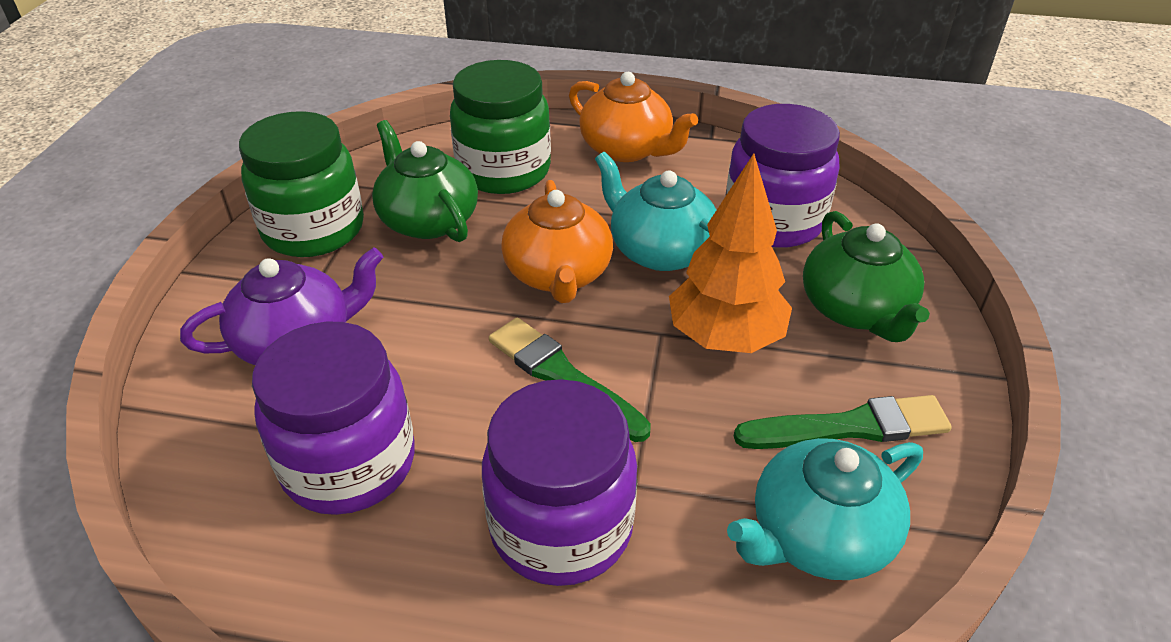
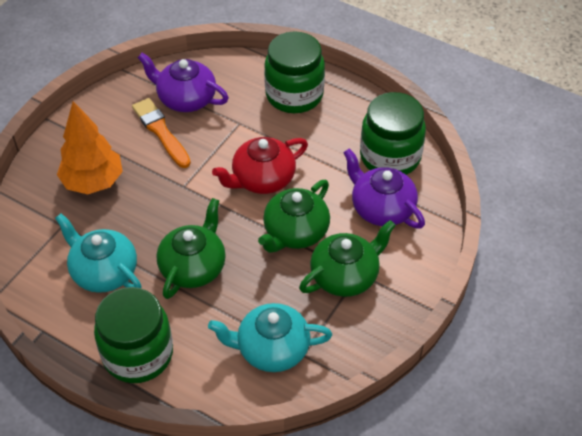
green brush: [489,318,651,442] [734,395,952,449] = 2 -> none = 0
green jar: [239,111,364,257] [450,60,551,194] = 2 -> [94,287,173,383] [264,31,325,113] [360,92,426,175] = 3
green teapot: [372,120,478,242] [803,211,930,342] = 2 -> [156,198,226,299] [258,180,330,253] [299,220,396,297] = 3
orange brush: none = 0 -> [132,98,191,168] = 1
orange teapot: [501,180,613,303] [569,72,698,162] = 2 -> none = 0
purple jar: [252,322,415,515] [482,379,637,586] [725,104,840,248] = 3 -> none = 0
purple teapot: [180,248,383,365] = 1 -> [138,53,229,112] [343,148,425,229] = 2
red teapot: none = 0 -> [212,137,308,194] = 1

